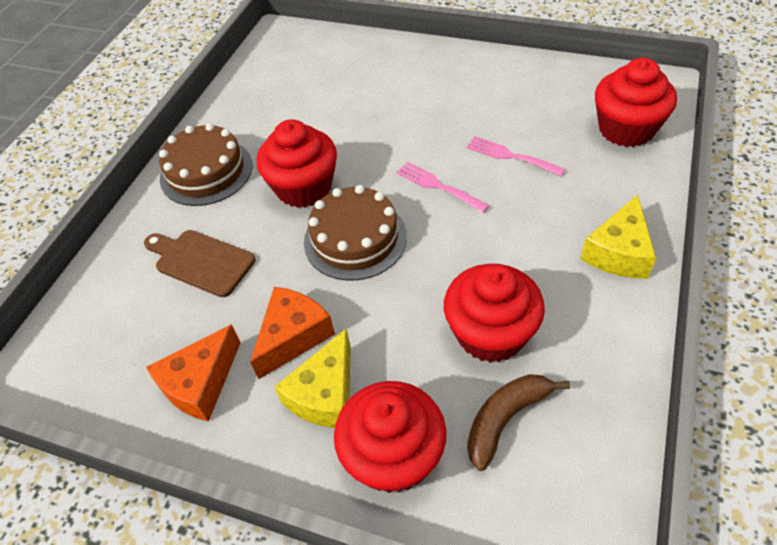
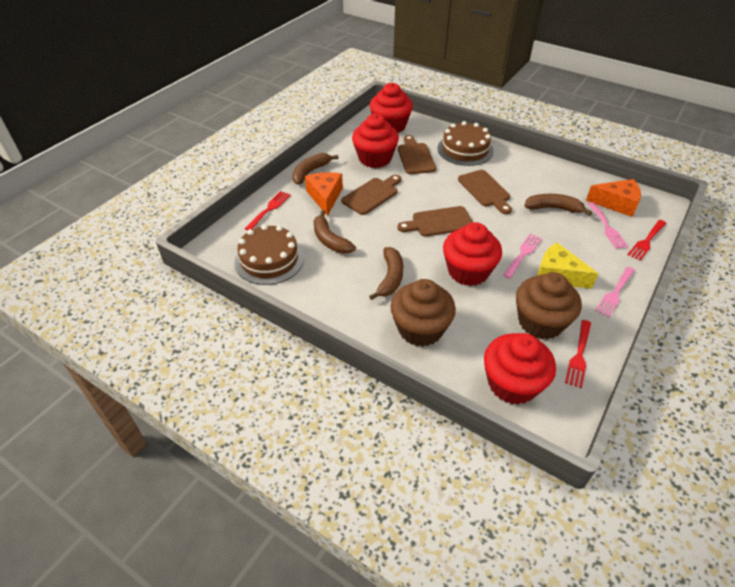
brown banana: [467,374,570,471] = 1 -> [292,153,339,185] [313,210,356,254] [369,247,403,300] [524,194,592,216] = 4
brown cupcake: none = 0 -> [391,279,456,347] [516,272,582,339] = 2
brown cutting board: [144,230,255,297] = 1 -> [341,175,401,215] [397,206,473,237] [398,135,436,174] [458,170,512,214] = 4
pink fork: [396,162,489,213] [466,136,566,176] = 2 -> [503,234,542,279] [588,202,629,249] [595,267,635,317] = 3
red fork: none = 0 -> [245,191,291,231] [565,320,591,388] [627,220,666,261] = 3
yellow cheese: [274,329,351,428] [580,195,656,279] = 2 -> [537,243,598,289] = 1

